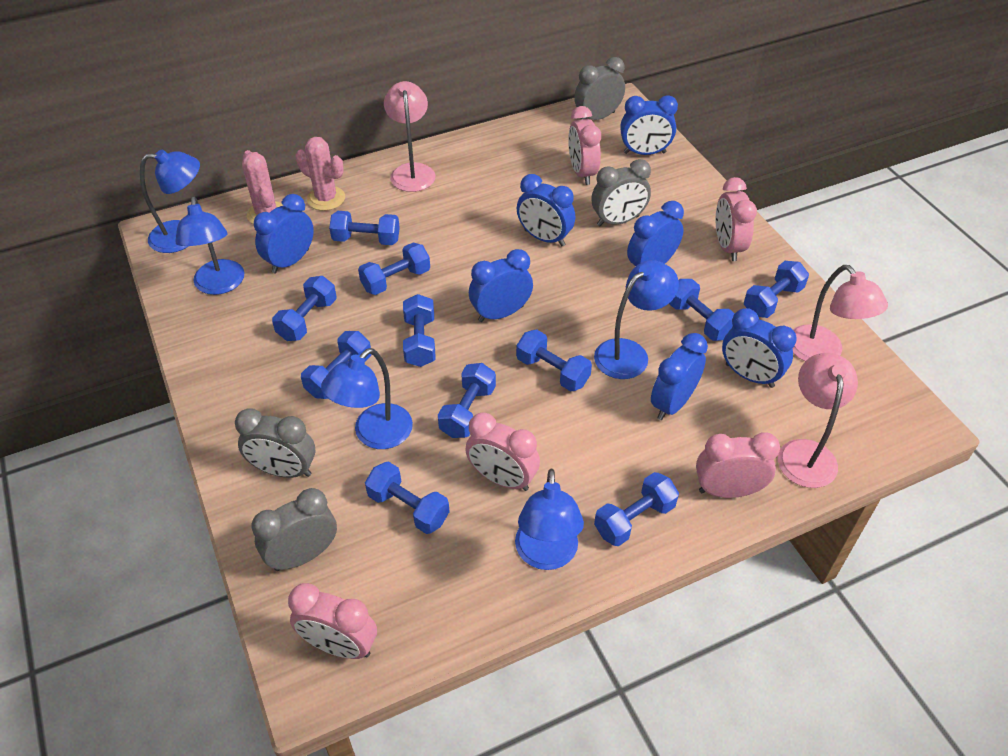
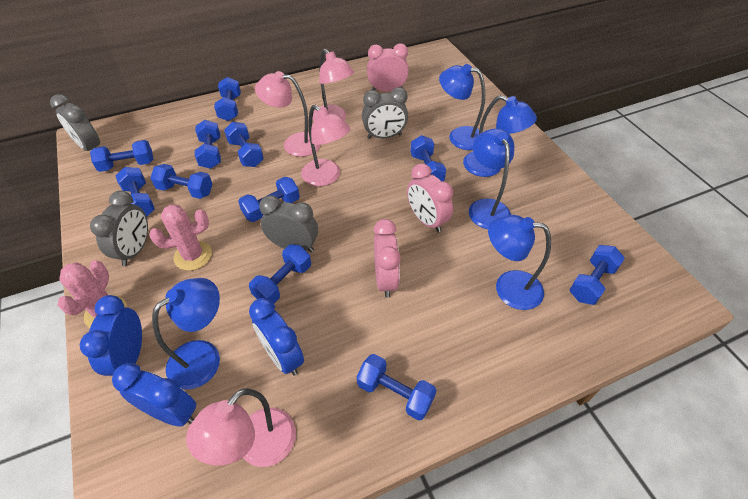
blue clock: [254,194,314,273] [469,249,533,322] [517,174,575,246] [620,95,678,155] [627,201,684,266] [651,333,708,420] [722,308,797,388] = 7 -> [80,295,142,376] [112,363,196,427] [249,298,304,376] = 3
pink clock: [288,583,377,659] [465,412,540,491] [568,106,601,185] [696,432,780,498] [716,177,757,261] = 5 -> [367,43,409,92] [373,219,401,298] [407,163,453,233] = 3
pink lamp: [384,81,435,192] [778,353,858,488] [792,265,888,361] = 3 -> [186,388,296,467] [255,71,320,157] [301,105,350,186] [312,49,354,121] = 4

